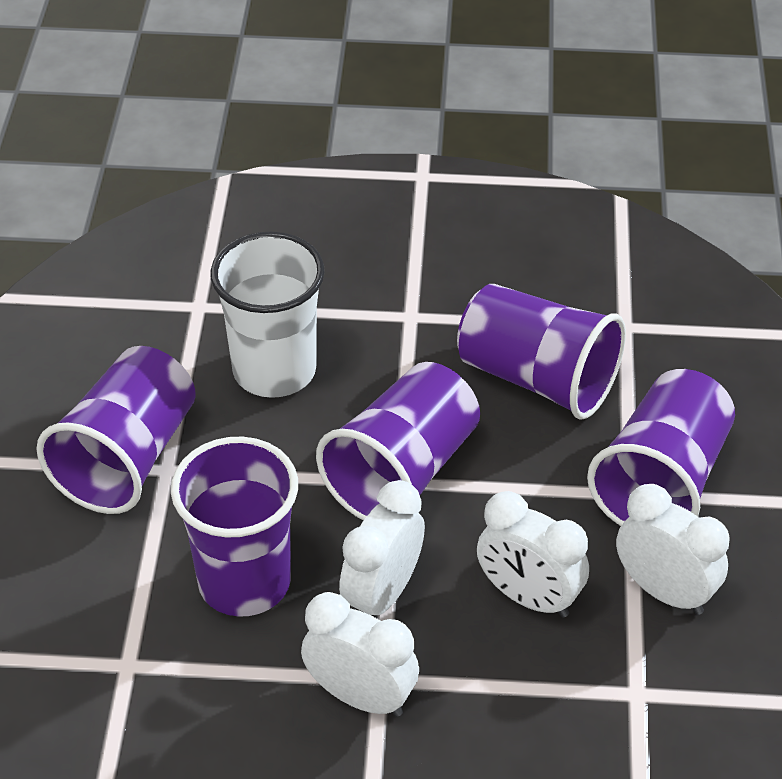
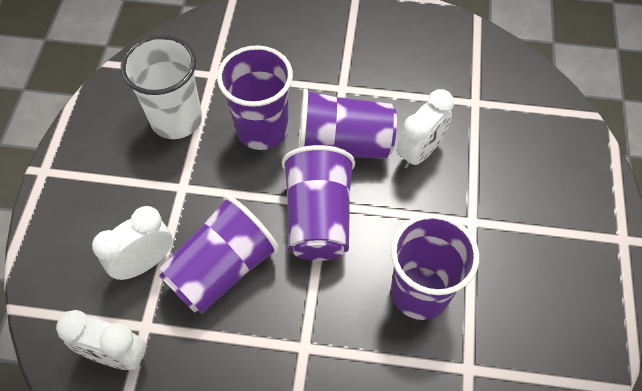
white clock: [301,592,419,717] [339,480,425,615] [477,491,589,618] [616,484,730,615] = 4 -> [56,310,146,370] [92,206,173,280] [397,89,454,169] = 3

